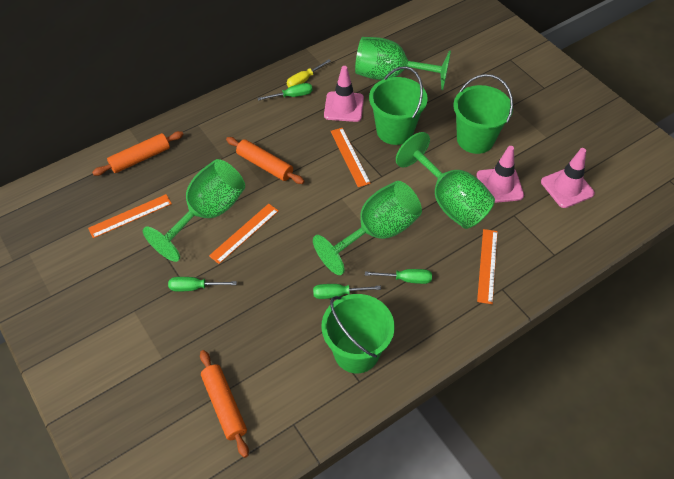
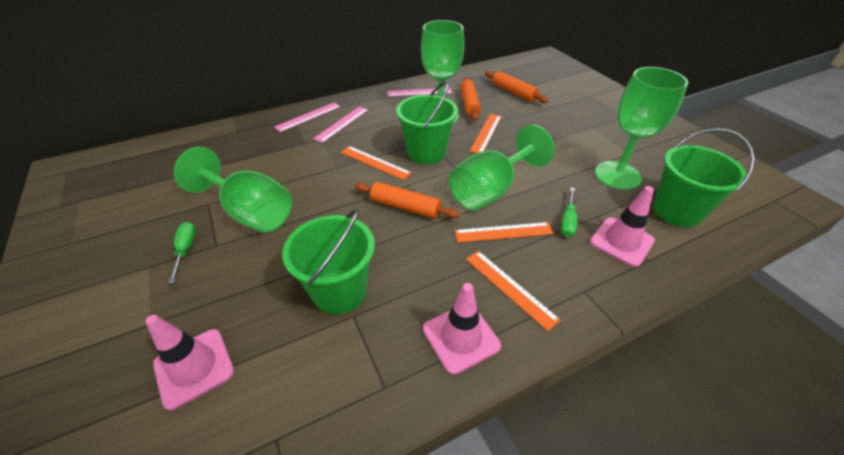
green screwdriver: [168,277,237,291] [258,83,312,101] [313,284,381,299] [365,269,432,284] = 4 -> [168,222,196,284] [561,188,577,237] = 2
pink ruler: none = 0 -> [274,103,341,132] [313,107,368,143] [387,88,452,97] = 3
yellow screwdriver: [287,59,331,87] = 1 -> none = 0

